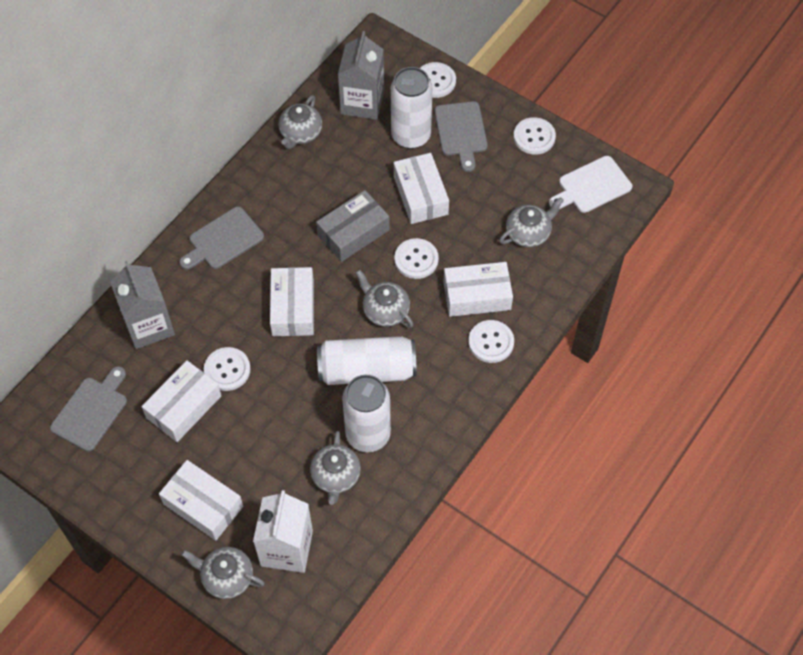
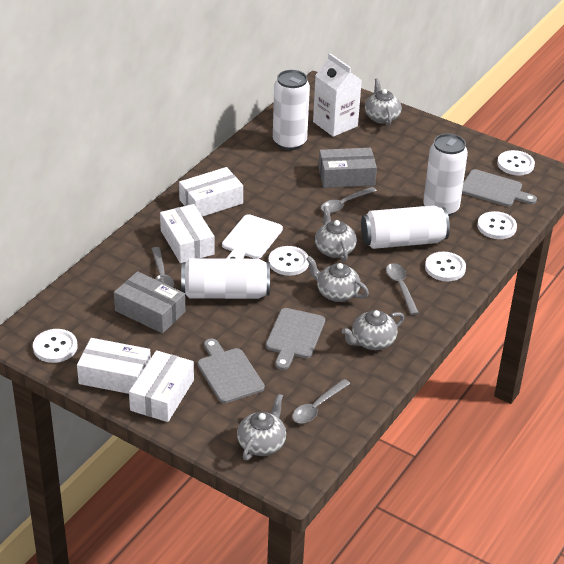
grey box: [316,190,390,262] = 1 -> [114,271,185,333] [319,148,377,188] = 2
grey carton: [110,261,175,349] [338,31,384,120] = 2 -> none = 0
grey spoon: none = 0 -> [152,247,174,287] [292,379,351,424] [321,187,377,213] [386,263,419,315] = 4
white box: [142,360,221,442] [159,460,243,541] [270,267,314,336] [394,153,449,224] [443,262,513,317] = 5 -> [77,338,151,394] [129,350,194,422] [160,204,214,263] [179,167,243,217] = 4
white can: [317,336,417,385] [342,375,391,452] [391,67,433,149] = 3 -> [181,258,270,299] [273,70,310,150] [361,205,450,249] [423,134,468,216] = 4

